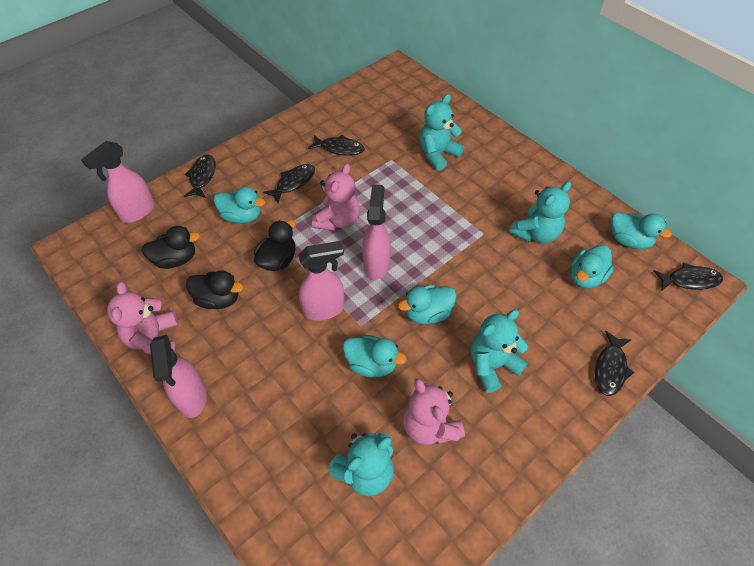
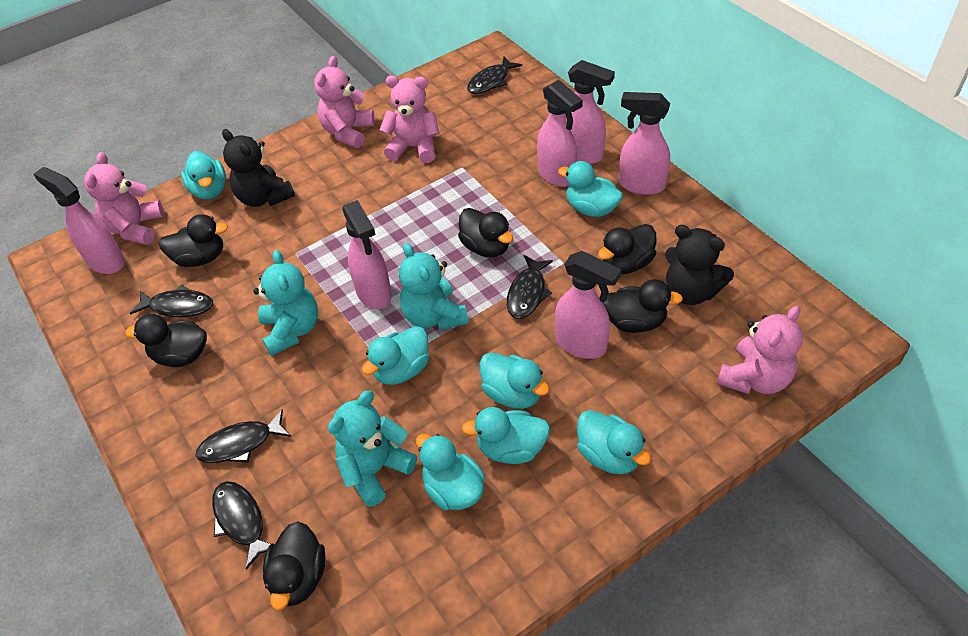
black duck: [141,226,200,269] [186,270,243,309] [254,220,296,271] = 3 -> [125,314,207,367] [159,214,228,267] [263,522,326,610] [458,208,513,257] [598,224,657,274] [602,279,683,333] = 6
black teddy bear: none = 0 -> [222,129,295,207] [665,225,734,305] = 2
pink spray bottle: [81,141,154,223] [150,335,207,418] [298,241,344,321] [362,185,390,280] = 4 -> [33,167,125,274] [342,200,392,309] [537,80,583,187] [555,251,621,359] [565,60,615,164] [619,92,670,195] = 6
pink teddy bear: [107,282,178,354] [312,164,360,231] [403,379,465,445] = 3 -> [84,152,164,245] [314,56,375,148] [380,75,439,163] [717,306,803,394] = 4
turquoise duck: [214,187,265,224] [343,335,407,377] [398,285,456,324] [571,245,614,288] [611,212,672,249] = 5 -> [181,151,226,199] [362,326,429,385] [416,434,485,510] [462,407,550,464] [479,352,550,409] [558,161,623,217] [577,410,651,474] = 7
turquoise teddy bear: [328,432,394,496] [419,94,464,171] [471,310,528,393] [509,181,571,243] = 4 -> [253,250,318,356] [328,390,417,507] [399,243,469,330] = 3

